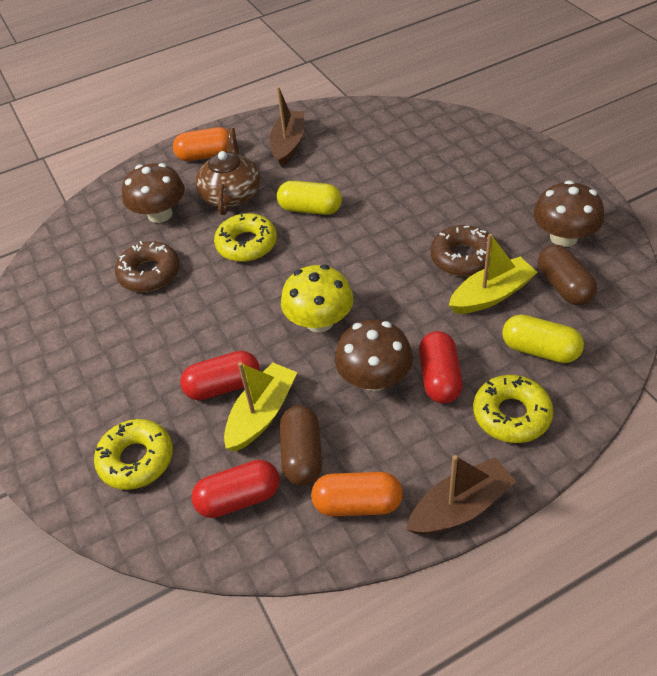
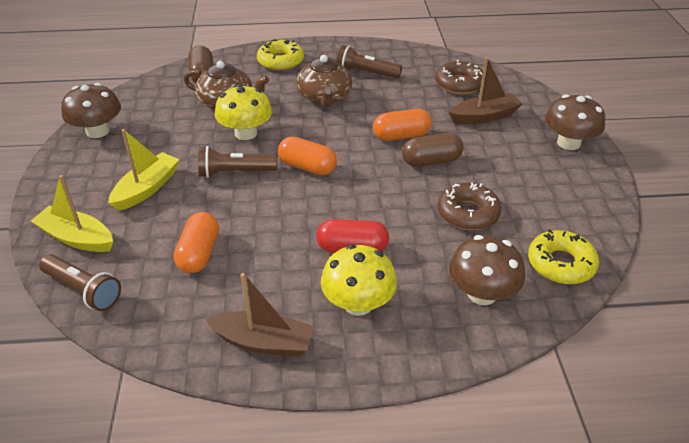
brown flashlight: none = 0 -> [39,254,121,311] [198,146,277,178] [337,45,402,79] = 3
brown teapot: [195,128,260,215] = 1 -> [184,61,269,110] [296,53,352,107] = 2
orange capsule: [173,127,228,161] [311,472,403,516] = 2 -> [174,212,219,273] [278,136,337,175] [373,109,432,141] = 3
red capsule: [180,351,260,401] [191,460,280,518] [419,331,463,404] = 3 -> [316,219,389,253] = 1
yellow capsule: [277,181,342,215] [502,315,584,363] = 2 -> none = 0
yellow donut: [94,419,173,490] [214,212,277,262] [473,375,553,443] = 3 -> [257,39,304,71] [528,229,599,284] = 2
yellow mushroom: [281,265,353,333] = 1 -> [215,84,272,140] [321,244,397,316] = 2

